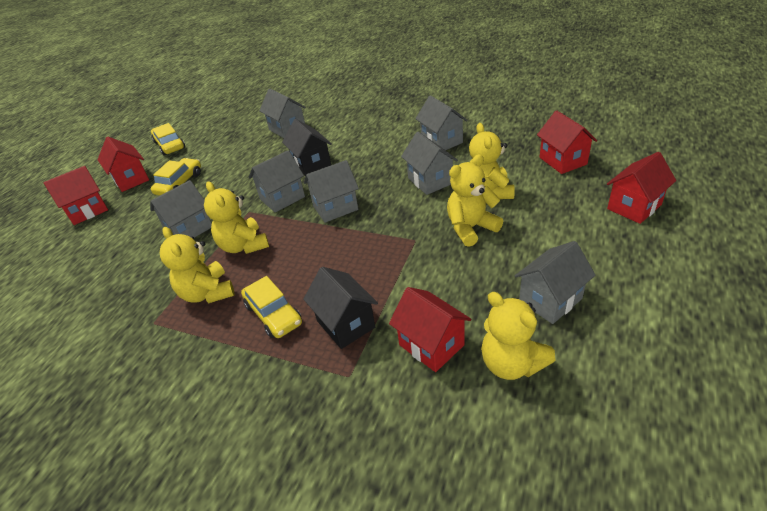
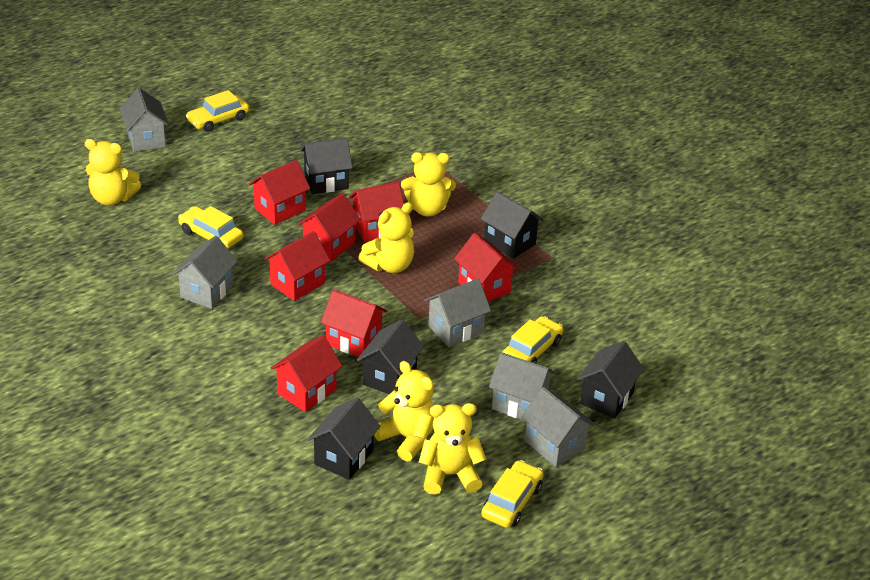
black house: [282,119,332,176] [303,267,378,349] = 2 -> [300,138,353,194] [307,397,380,480] [357,319,424,394] [481,191,543,259] [577,341,644,419] = 5
grey house: [150,180,212,238] [249,150,305,213] [259,89,306,138] [304,160,359,223] [401,132,458,195] [415,95,468,150] [515,241,596,324] = 7 -> [120,88,169,152] [172,236,238,309] [424,279,491,347] [489,352,555,420] [521,387,595,467] = 5
red house: [43,166,108,225] [97,137,149,192] [389,287,471,372] [537,110,597,174] [607,152,676,224] = 5 -> [249,160,310,225] [264,231,330,301] [270,335,343,412] [297,193,361,262] [321,290,387,357] [349,182,404,242] [454,233,519,302] = 7
yellow car: [151,123,185,156] [151,158,201,195] [241,276,302,338] = 3 -> [178,206,243,249] [186,90,249,132] [481,460,543,528] [503,316,563,364] = 4

